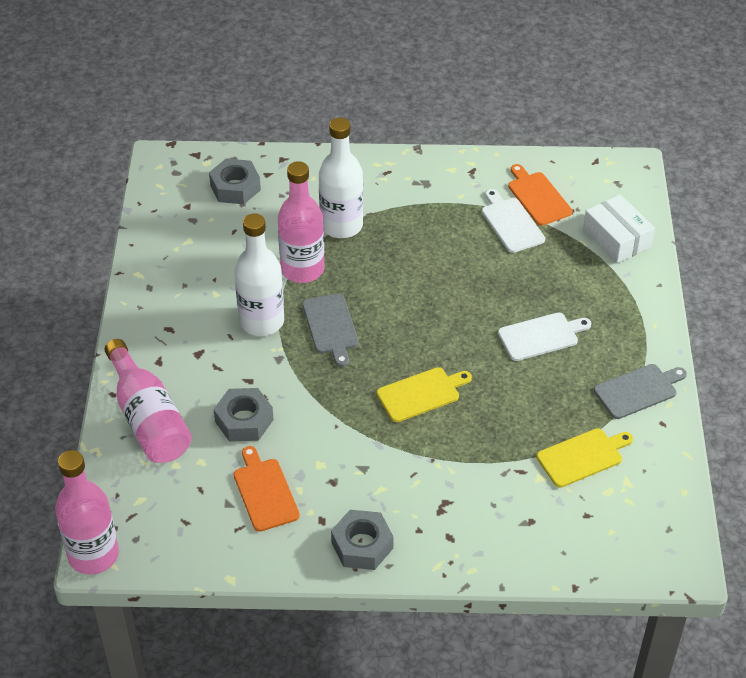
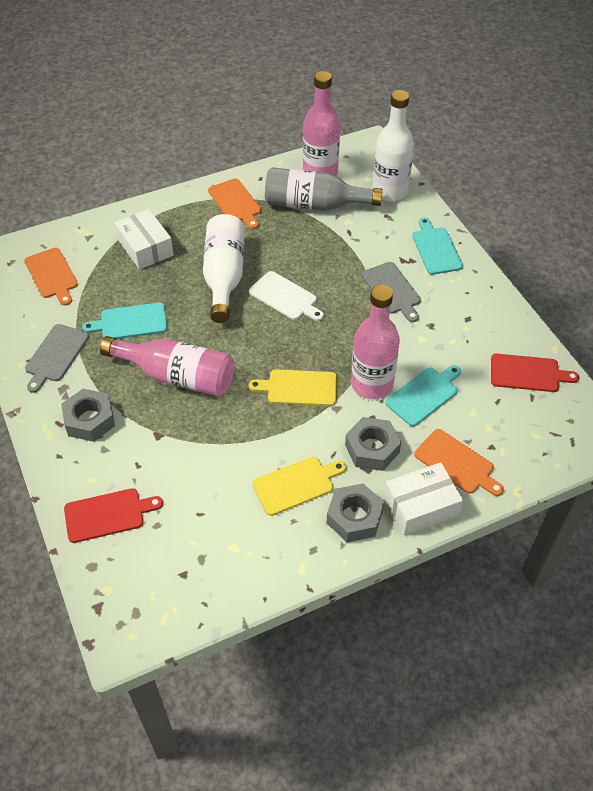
grey bottle: none = 0 -> [265,167,383,211] = 1
orange cutting board: [233,446,300,532] [508,164,573,226] = 2 -> [24,248,78,306] [208,178,261,229] [414,429,504,496] = 3
red cutting board: none = 0 -> [64,488,163,543] [491,354,579,392] = 2
turquoise cutting board: none = 0 -> [82,303,167,339] [385,365,461,426] [412,217,463,275] = 3
white box: [583,194,655,264] = 1 -> [115,209,174,270] [384,462,463,535] = 2
white cutting board: [482,189,545,253] [498,312,591,361] = 2 -> [249,271,324,321] = 1

